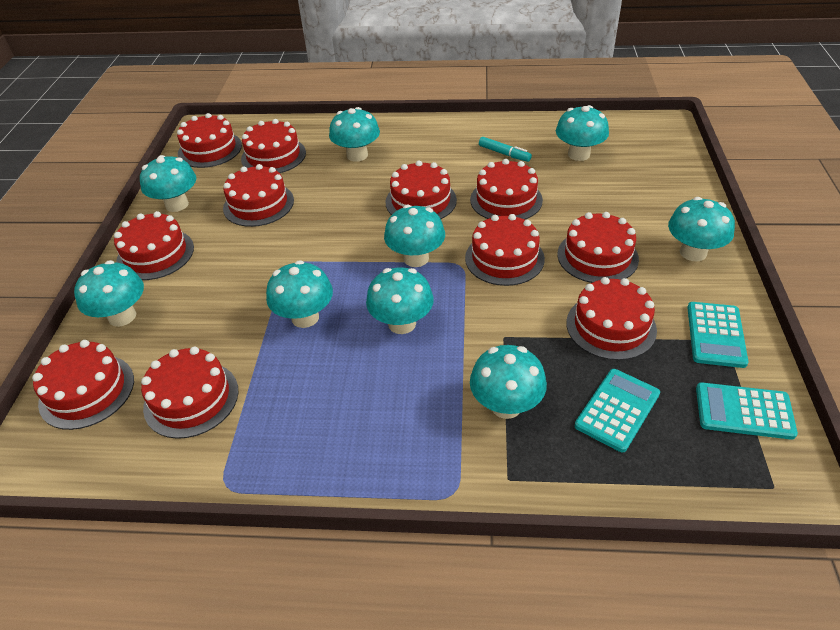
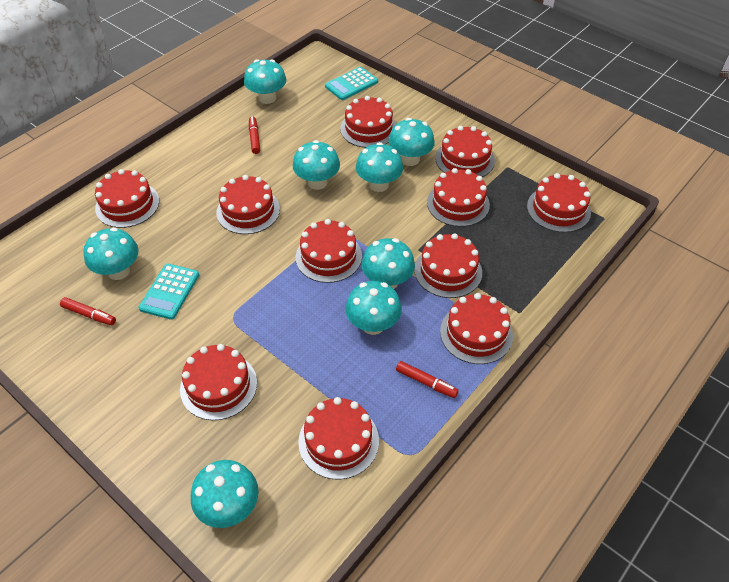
red marker: none = 0 -> [60,297,116,325] [249,117,260,154] [396,361,459,398] = 3
turquoise calculator: [575,369,660,452] [687,302,749,368] [696,382,798,440] = 3 -> [139,264,199,320] [325,67,378,100] = 2
turquoise marker: [479,137,532,162] = 1 -> none = 0
turquoise mushroom: [74,260,144,327] [140,155,196,212] [266,260,333,328] [329,107,380,162] [366,267,434,334] [384,205,445,267] [470,345,547,419] [556,105,609,161] [668,197,735,261] = 9 -> [83,227,139,280] [191,460,258,528] [244,59,287,104] [293,140,340,190] [345,281,402,335] [356,142,403,192] [362,238,415,289] [389,118,435,166] = 8

